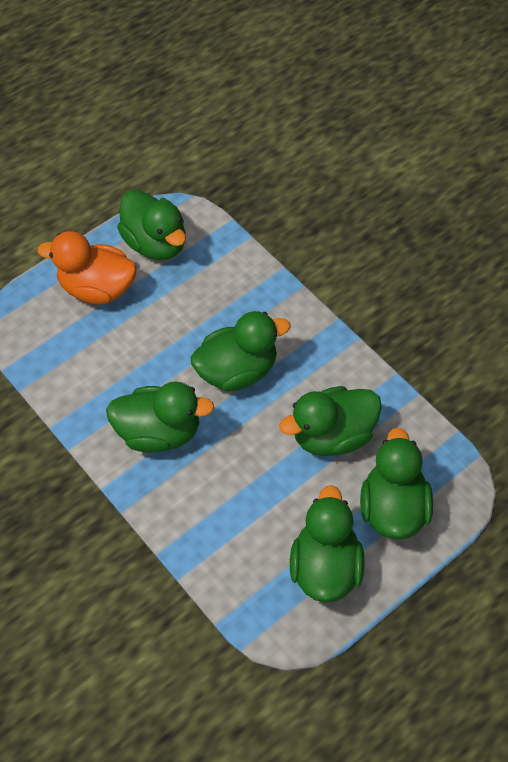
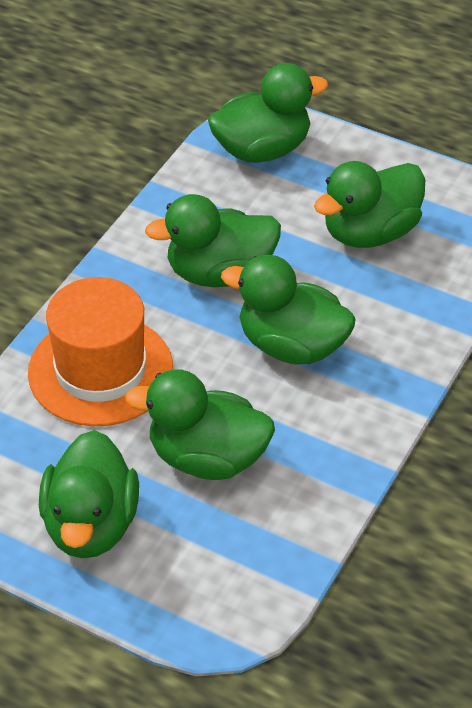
orange duck: [37,231,137,304] = 1 -> none = 0
orange hat: none = 0 -> [28,277,173,426] = 1

